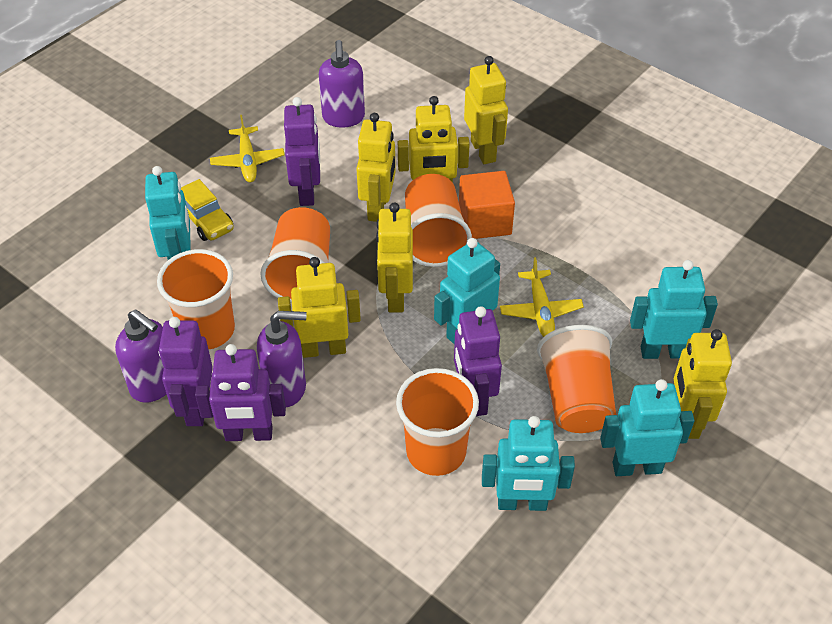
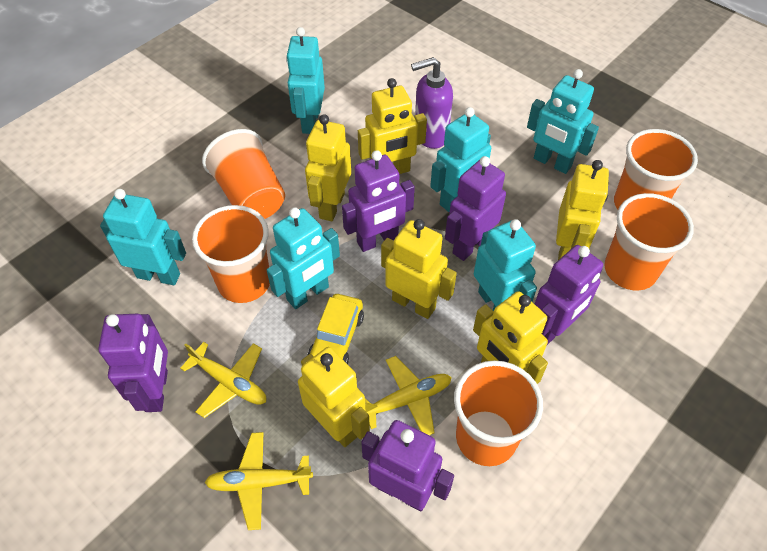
orange cube: [459,171,515,239] = 1 -> none = 0
purple robot: [159,317,213,426] [195,344,286,441] [284,97,320,206] [454,306,502,416] = 4 -> [98,314,168,412] [342,150,415,252] [361,420,454,511] [445,156,506,261] [535,245,603,345] = 5
purple soap dispenser: [115,310,166,403] [257,311,307,407] [319,40,365,127] = 3 -> [411,57,453,149] = 1
turquoise robot: [145,166,191,260] [434,238,500,345] [482,416,575,511] [600,379,694,476] [630,260,718,359] = 5 -> [100,189,186,285] [267,207,340,309] [286,27,325,134] [430,107,491,212] [474,219,537,311] [527,69,599,174] = 6
yellow plane: [210,115,284,182] [500,257,584,337] = 2 -> [180,342,266,418] [204,432,313,530] [365,356,452,435] = 3

